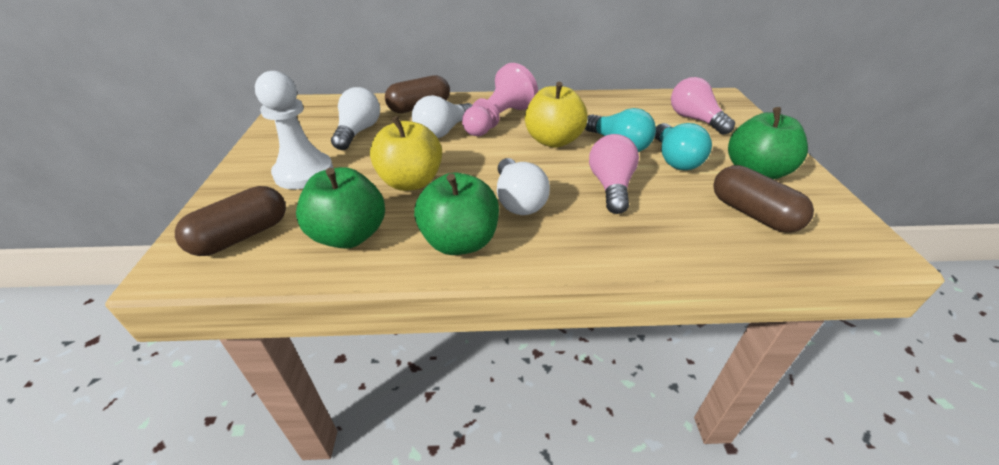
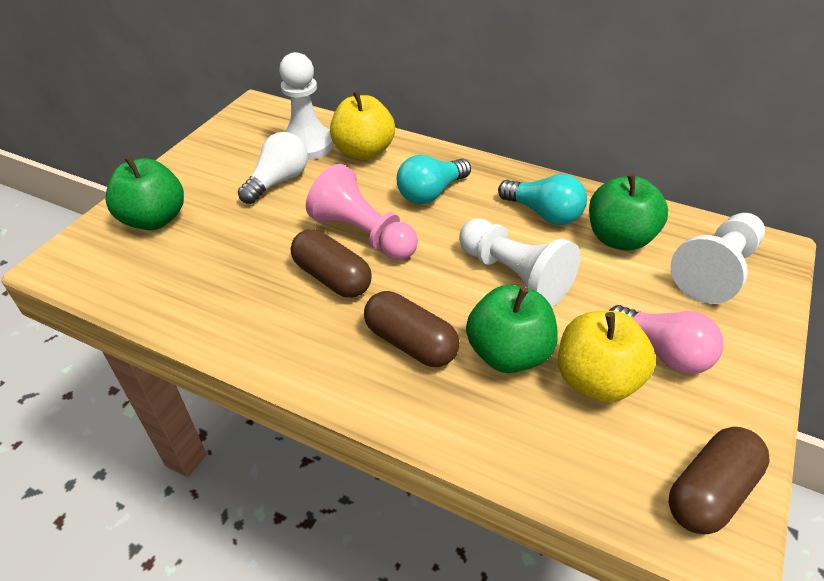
pink light bulb: [589,134,639,214] [671,77,735,135] = 2 -> [609,305,723,374] = 1
white light bulb: [331,87,380,150] [412,95,472,138] [497,158,550,215] = 3 -> [238,132,308,204] = 1
white pawn: [255,71,333,189] = 1 -> [279,52,334,160] [459,218,580,307] [671,213,765,304] = 3

